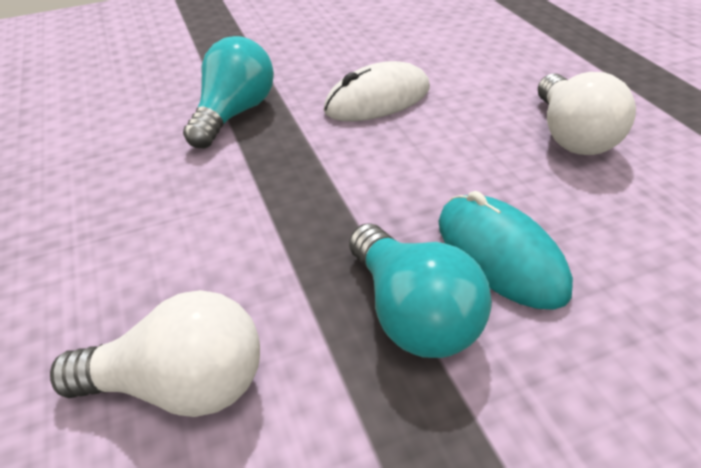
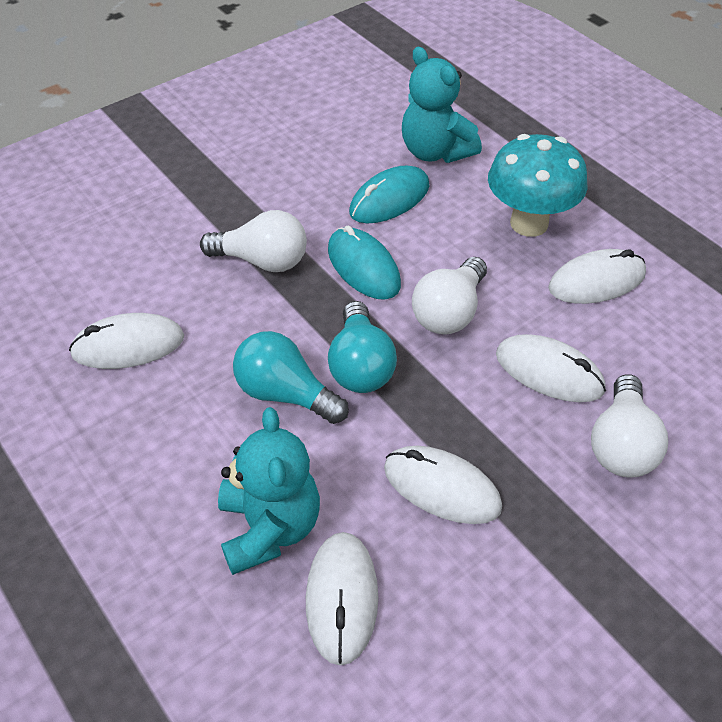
turquoise mouse: [438,191,573,309] = 1 -> [328,225,401,300] [349,165,429,223] = 2
turquoise mushroom: none = 0 -> [488,134,587,237] = 1
turquoise teddy bear: none = 0 -> [218,407,320,575] [402,47,482,163] = 2
white light bulb: [50,290,260,417] [538,72,636,155] = 2 -> [200,210,307,272] [412,257,487,335] [591,374,668,478] = 3
white mouse: [324,61,430,121] = 1 -> [69,313,184,369] [306,532,378,666] [384,446,502,524] [496,334,606,402] [548,249,646,304] = 5

